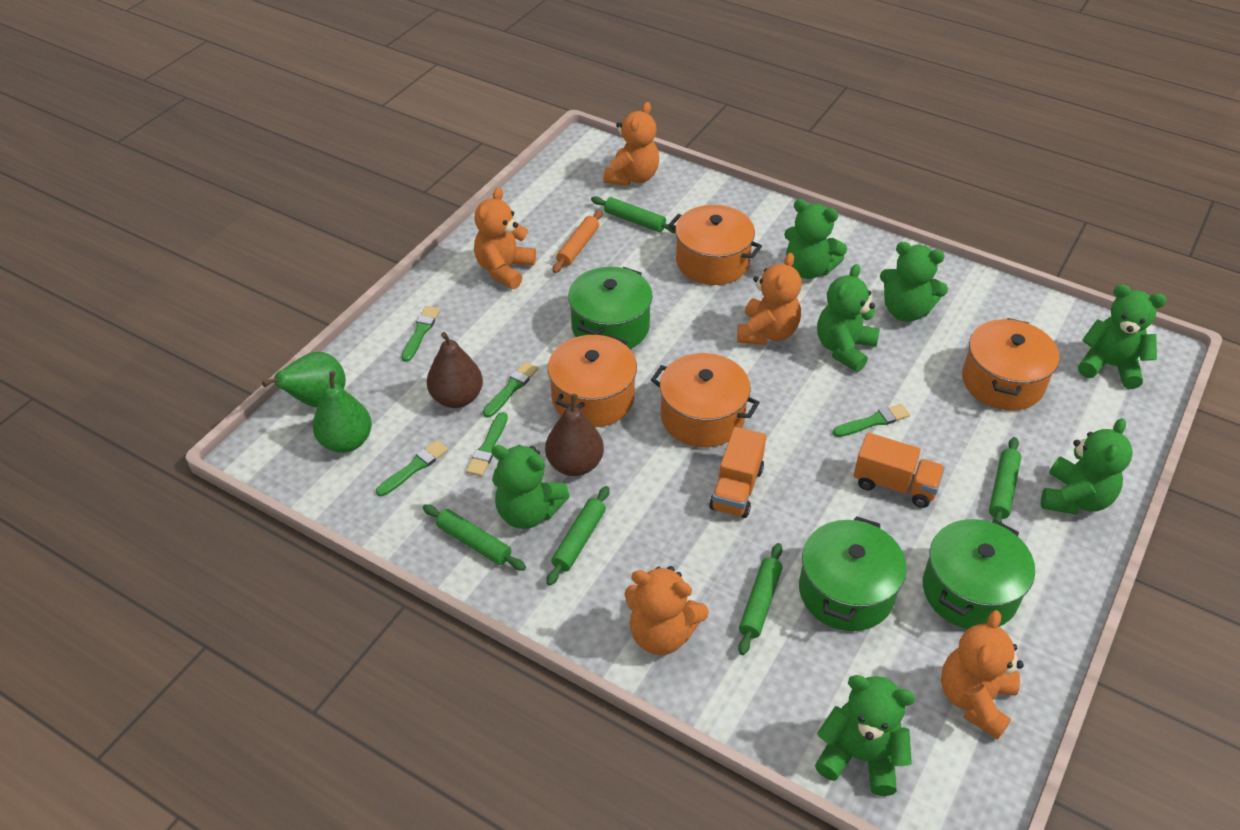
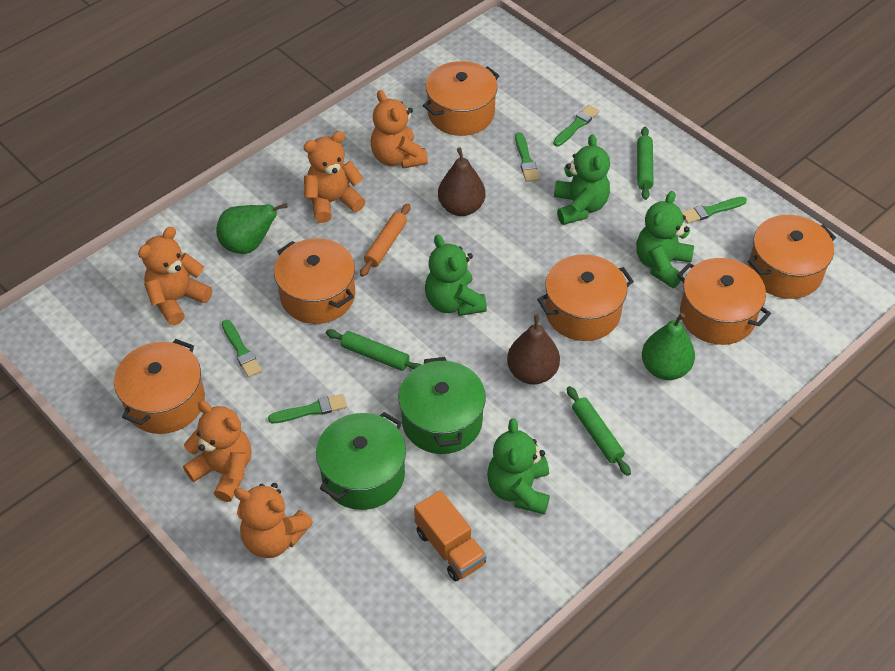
green pot: [568,267,653,349] [799,516,907,631] [923,519,1035,629] = 3 -> [316,412,406,510] [398,357,486,454] = 2
green rolling pin: [423,504,526,571] [546,486,610,586] [591,196,676,233] [738,543,783,655] [989,437,1021,523] = 5 -> [326,329,421,371] [567,386,631,476] [637,127,653,200] = 3
green teddy bear: [492,445,570,529] [784,199,847,279] [815,675,915,796] [817,264,880,372] [880,242,948,322] [1041,418,1133,515] [1078,284,1167,389] = 7 -> [425,235,487,316] [487,418,550,515] [554,134,610,225] [636,191,694,288] = 4
orange pot: [548,335,637,427] [651,353,760,448] [668,205,762,285] [962,318,1059,411] = 4 -> [114,339,205,434] [274,238,355,324] [423,61,500,136] [537,254,634,341] [677,258,771,345] [748,215,836,299] = 6
orange truck: [709,427,766,518] [853,432,945,508] = 2 -> [414,490,487,581] = 1

